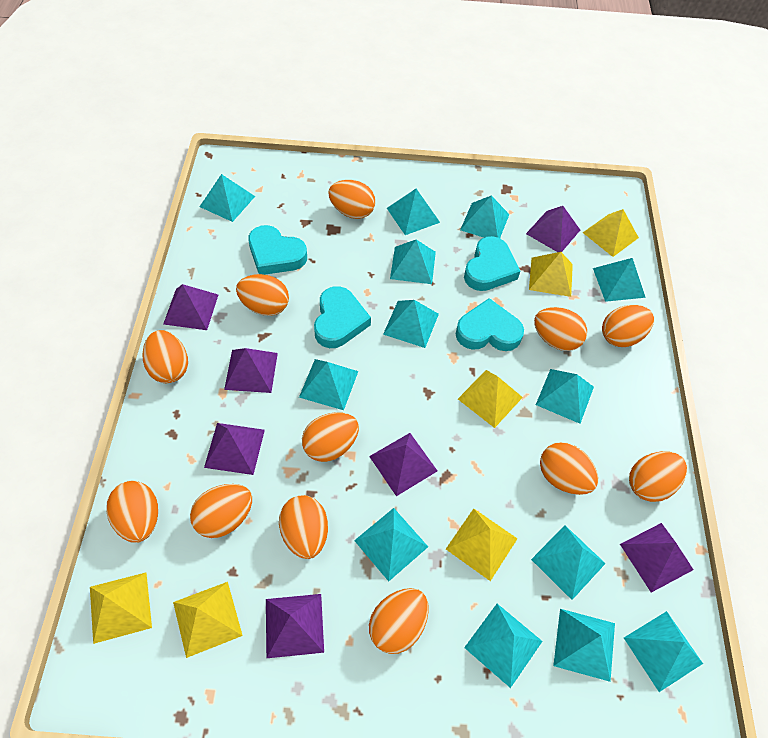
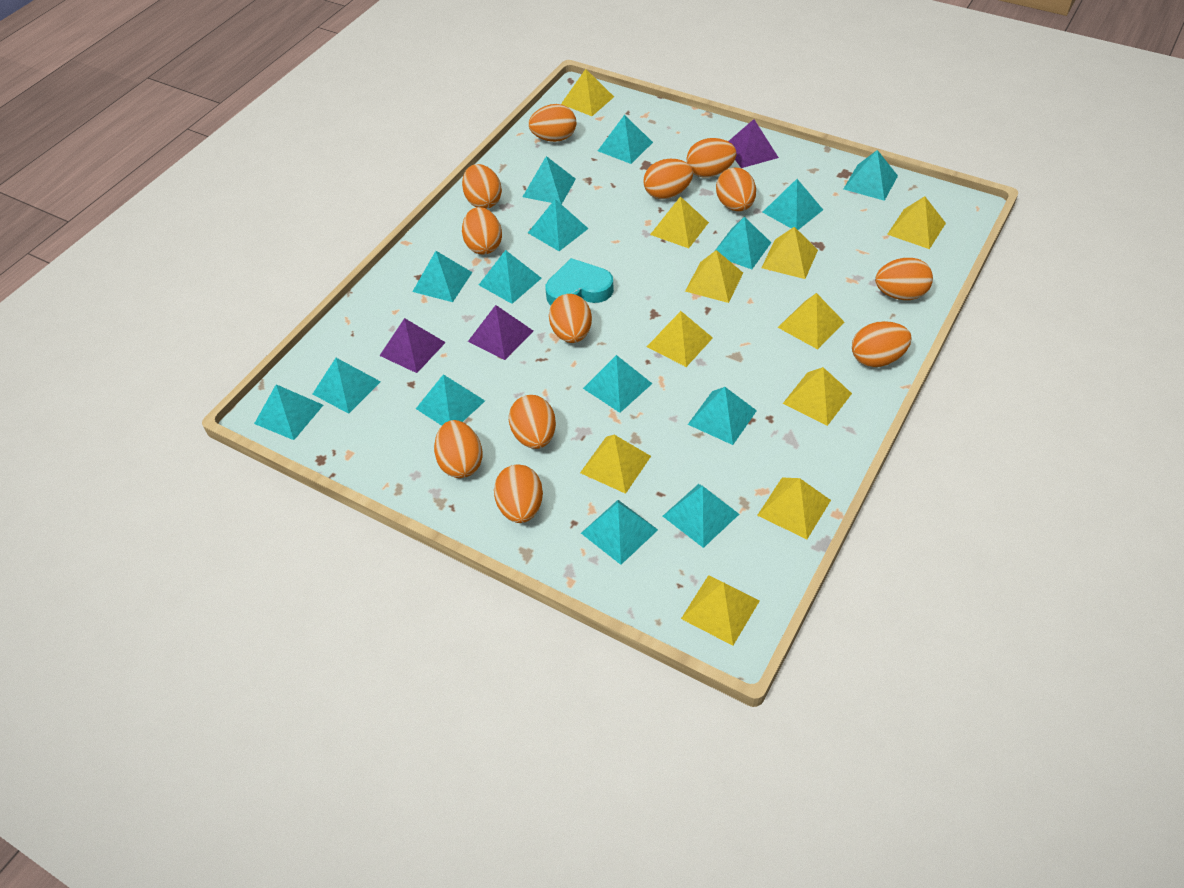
purple pyramid: [163,284,218,330] [204,423,265,475] [224,348,278,393] [266,594,324,658] [369,433,437,496] [526,206,580,252] [620,523,694,593] = 7 -> [379,318,446,373] [468,305,533,360] [728,119,779,168] = 3
turquoise heart: [248,225,307,275] [314,286,371,348] [456,298,524,351] [464,236,520,291] = 4 -> [546,258,614,305] = 1
turquoise pyramid: [200,174,255,222] [299,359,358,410] [354,508,428,581] [383,300,439,348] [387,189,440,235] [390,240,436,284] [460,196,509,238] [464,604,543,688] [531,525,606,600] [536,369,594,424] [553,609,615,682] [593,258,646,302] [624,611,703,692] = 13 -> [254,384,323,440] [313,358,381,414] [412,251,472,302] [416,374,485,426] [479,250,542,304] [523,156,576,204] [528,199,589,251] [581,500,658,565] [583,355,652,413] [598,115,653,164] [663,484,739,548] [688,387,757,445] [715,217,771,269] [762,179,823,230] [844,150,898,201] = 15
yellow pyramid: [90,573,152,644] [173,582,243,658] [446,509,518,581] [458,370,523,428] [529,252,573,297] [583,209,639,257] = 6 -> [561,69,614,116] [580,435,651,494] [647,311,713,367] [650,196,709,248] [681,575,760,646] [685,250,743,303] [757,478,831,539] [761,227,818,279] [778,293,844,349] [783,367,852,426] [887,196,946,249] = 11

